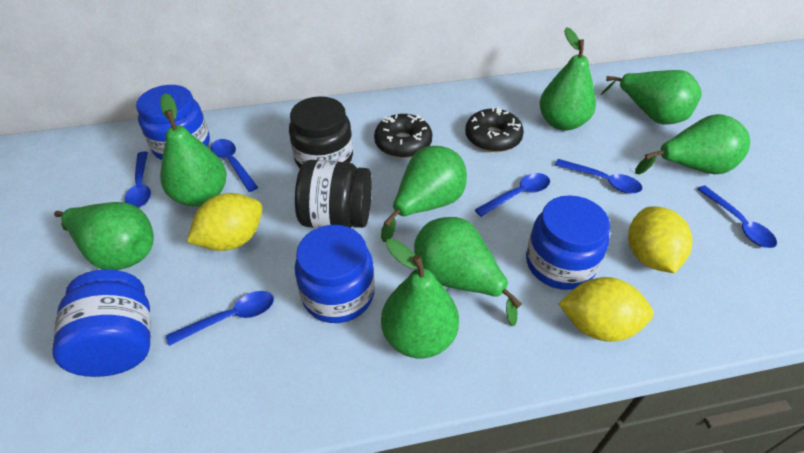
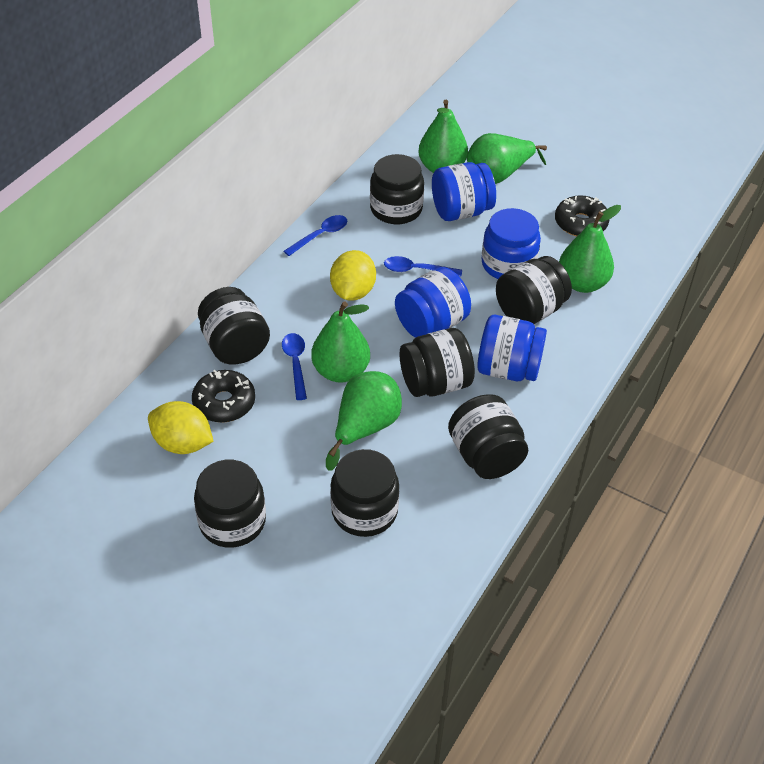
black jar: [289,96,353,168] [295,160,372,228] = 2 -> [194,460,266,548] [198,287,270,364] [330,449,399,537] [370,154,424,224] [399,328,475,397] [448,394,528,479] [496,256,572,324] = 7
blue spoon: [125,151,151,208] [166,291,274,346] [211,139,258,192] [475,173,550,217] [555,159,642,194] [698,186,777,248] = 6 -> [282,333,307,400] [284,215,347,256] [384,256,462,276] = 3
green pear: [54,202,154,270] [160,93,227,207] [381,146,467,242] [381,239,459,358] [414,217,522,326] [540,27,596,131] [601,70,702,125] [635,114,750,174] = 8 -> [311,302,370,383] [326,371,402,471] [418,100,468,173] [467,133,547,184] [559,205,621,293] = 5
yellow lemon: [187,193,263,251] [559,277,654,342] [628,206,693,273] = 3 -> [148,401,214,454] [330,250,376,301] = 2

